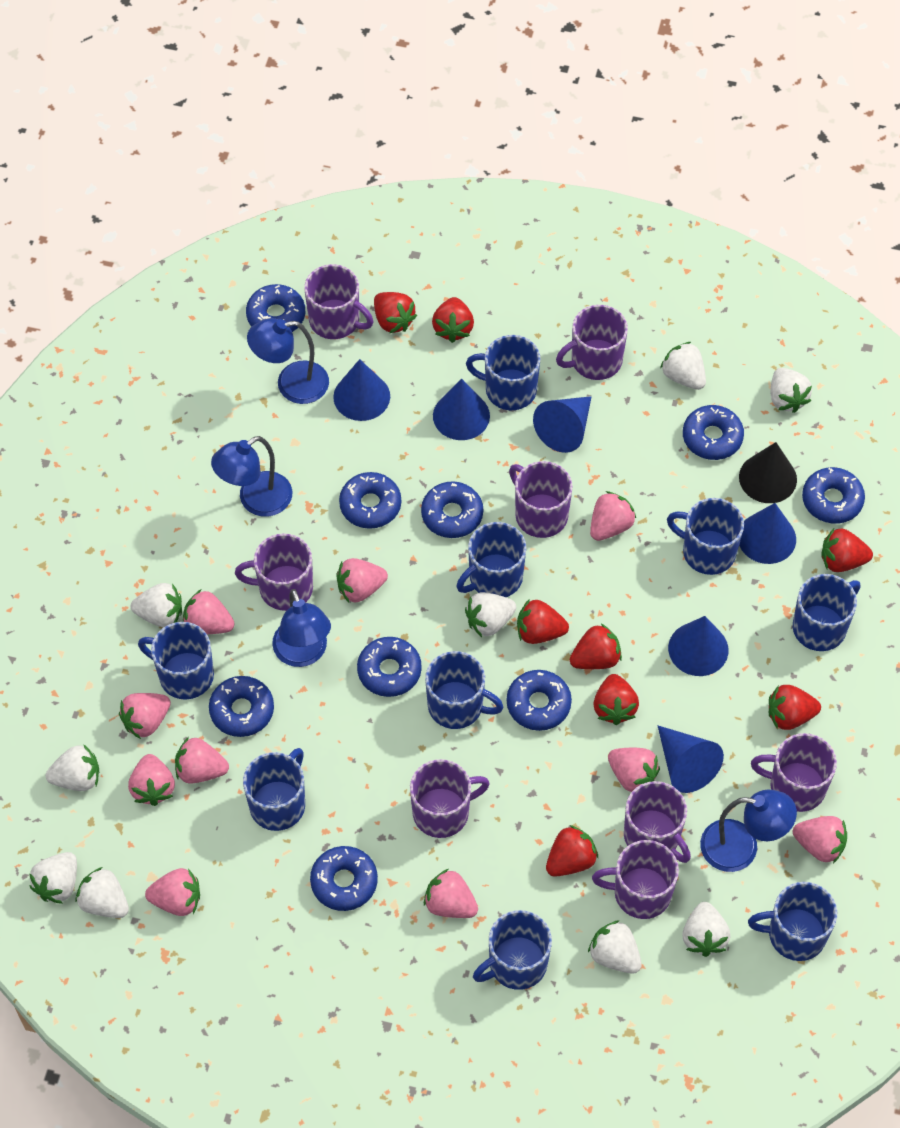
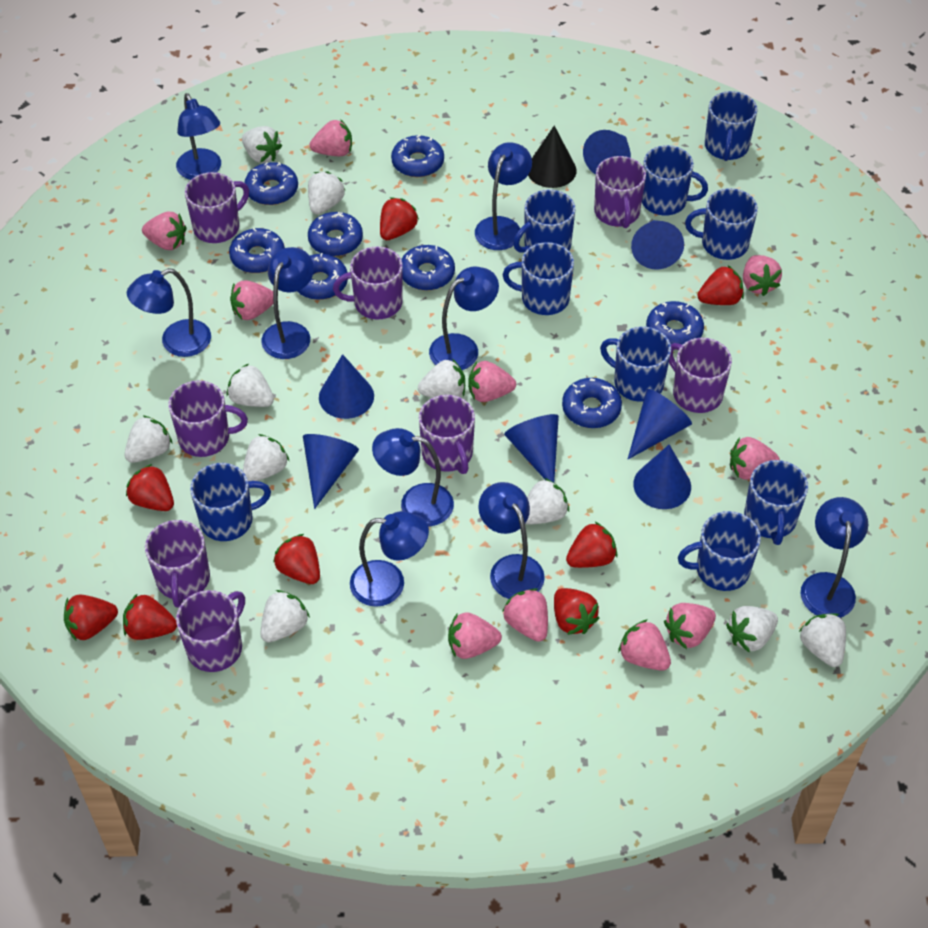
blue cone: [333,359,390,421] [433,379,490,440] [533,396,592,453] [658,726,724,793] [668,616,728,676] [739,503,796,564] = 6 -> [303,434,359,509] [319,354,374,419] [504,414,559,482] [583,130,631,175] [628,389,692,459] [631,220,684,269] [633,445,691,509] = 7
blue donut: [209,676,274,737] [246,284,305,332] [310,846,378,911] [339,472,401,529] [357,637,422,697] [421,481,483,538] [507,670,572,731] [683,405,744,460] [802,467,865,524] = 9 -> [229,228,285,273] [244,162,298,205] [297,253,348,300] [308,212,363,256] [391,135,444,177] [401,245,455,291] [562,378,622,428] [646,301,704,345] = 8
blue lamp: [211,436,292,517] [247,318,329,404] [272,589,331,667] [700,789,797,872] = 4 -> [127,268,211,357] [176,93,221,180] [261,247,314,359] [350,511,429,607] [372,428,454,526] [429,266,499,370] [475,142,532,250] [478,482,545,599] [801,497,868,618] = 9
white strawberry: [29,852,77,904] [46,744,99,791] [76,867,129,918] [131,583,182,627] [465,592,516,637] [588,920,642,974] [660,342,706,390] [682,902,730,957] [770,368,812,413] = 9 -> [125,415,173,463] [227,364,274,407] [242,126,282,163] [243,434,289,481] [260,590,310,643] [308,171,346,214] [418,359,465,398] [525,478,569,524] [726,606,778,653] [799,613,846,667] = 10

